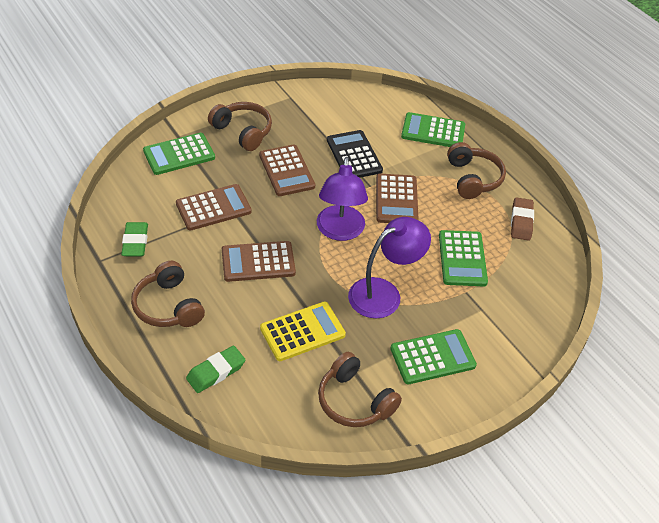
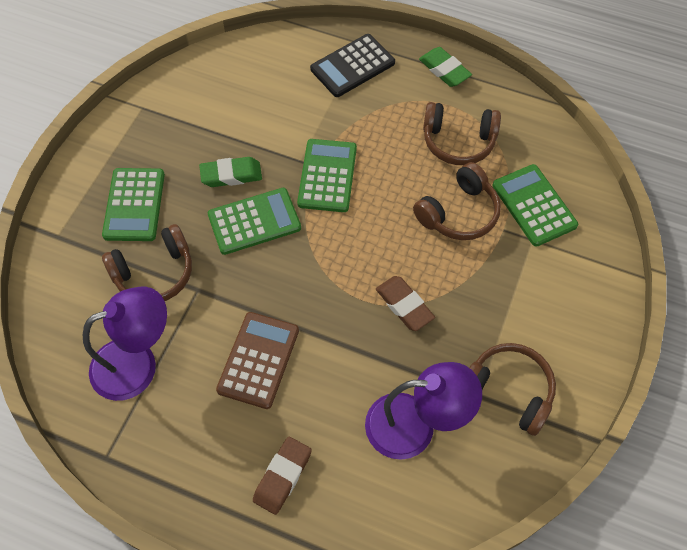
brown calculator: [176,184,252,231] [222,241,296,282] [259,144,315,196] [376,174,419,223] = 4 -> [216,312,299,409] = 1
brown eraser: [511,197,534,241] = 1 -> [253,437,312,515] [376,276,435,331] = 2
yellow calculator: [260,302,346,361] = 1 -> none = 0

